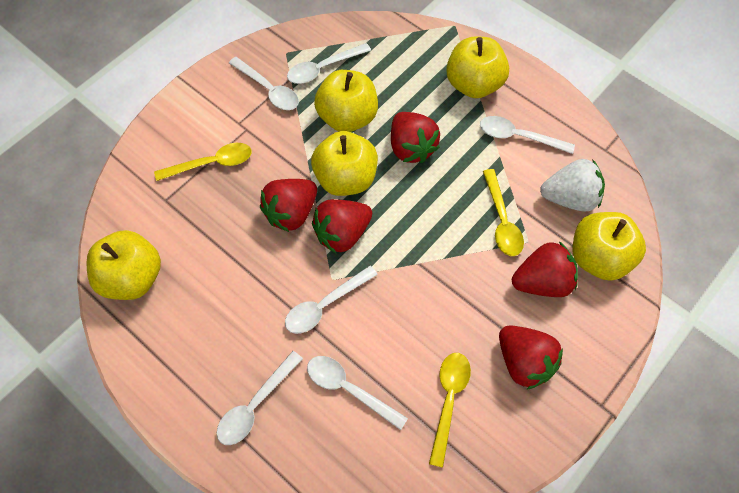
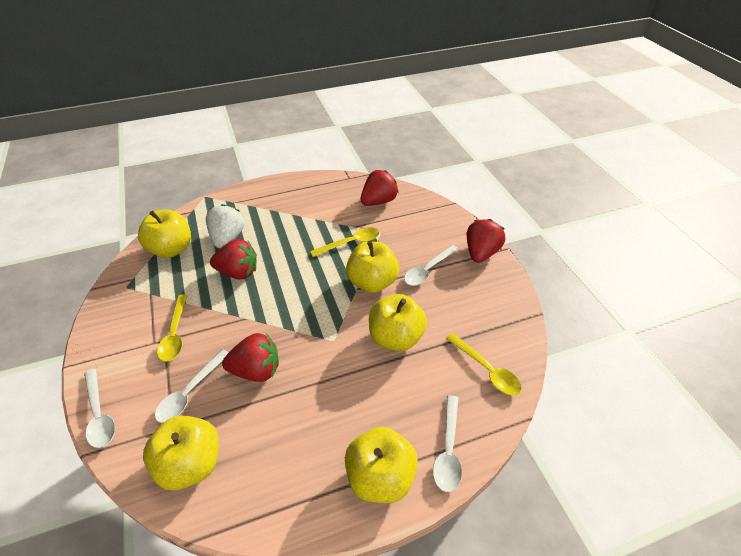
red strawberry: [260,179,317,232] [312,199,372,253] [391,112,440,163] [499,326,563,390] [512,241,578,297] = 5 -> [210,239,257,279] [222,333,279,382] [360,170,399,206] [466,219,505,263] = 4
white spoon: [216,351,303,445] [229,57,299,110] [285,266,378,334] [287,43,371,84] [307,356,408,430] [480,116,575,154] = 6 -> [84,369,115,448] [155,349,229,423] [404,245,459,286] [433,395,462,492] = 4

